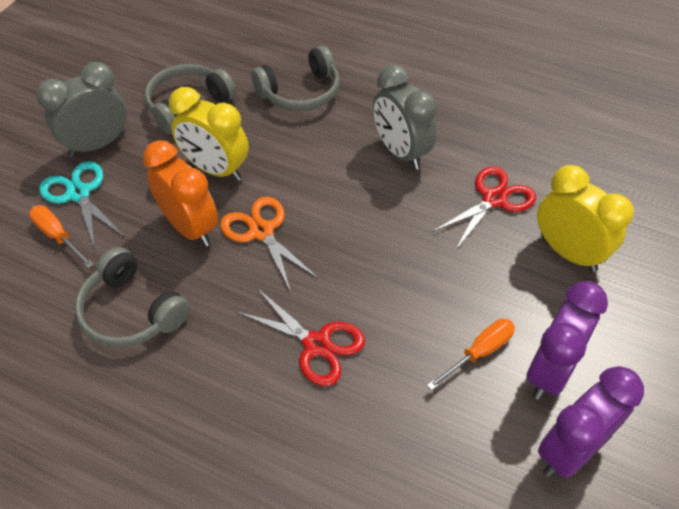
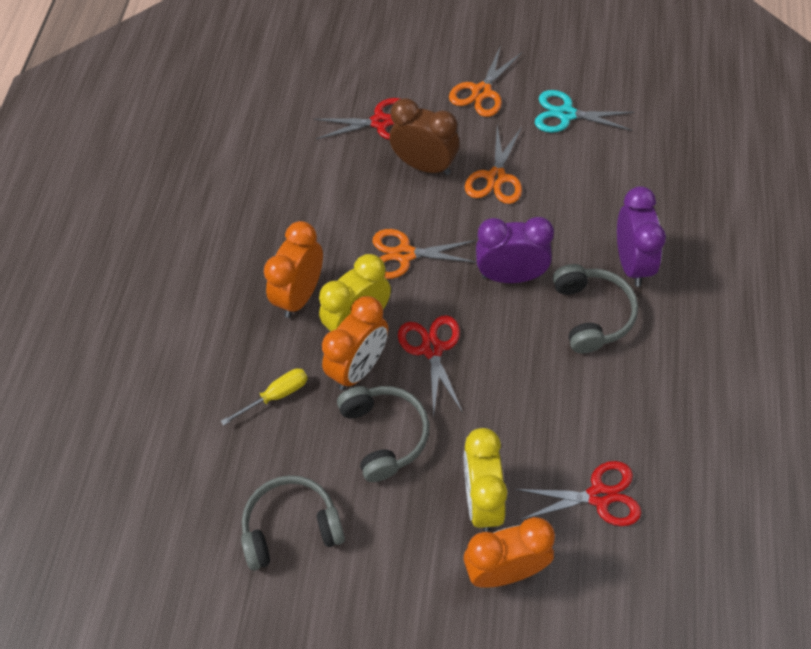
brown clock: none = 0 -> [389,98,460,175] = 1
grey clock: [36,62,127,157] [373,65,437,170] = 2 -> none = 0
orange clock: [143,140,218,247] = 1 -> [264,221,323,318] [322,296,388,390] [464,517,555,588] = 3
orange scissors: [220,197,319,292] = 1 -> [373,229,477,279] [449,45,522,117] [465,125,522,204] = 3
orange screwdriver: [29,205,94,268] [427,319,515,391] = 2 -> none = 0
red scissors: [236,288,365,386] [432,166,536,250] = 2 -> [314,98,400,140] [398,315,463,416] [515,461,641,526] = 3
yellow screwdriver: none = 0 -> [221,368,308,426] = 1

